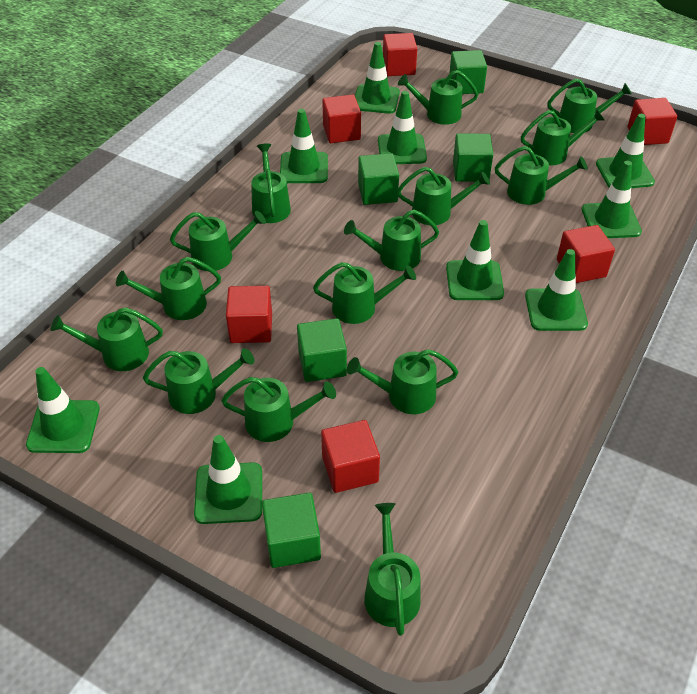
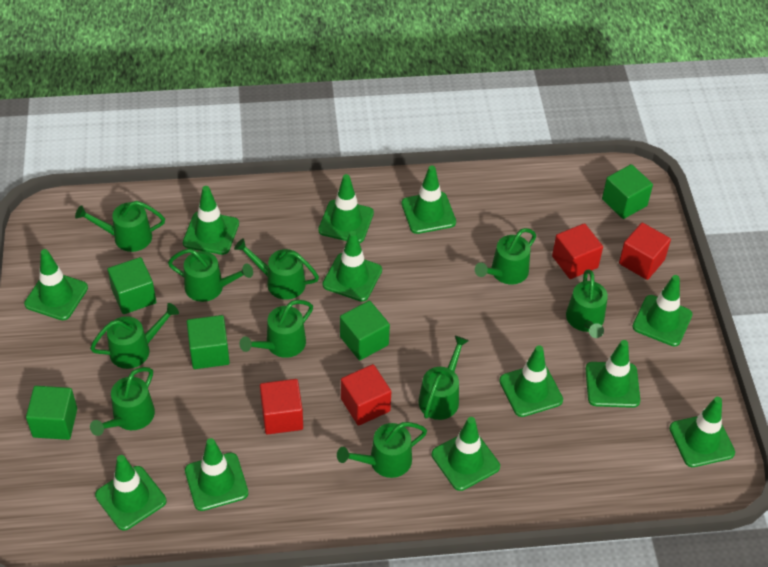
green traffic cone: [26,367,100,453] [194,435,262,524] [280,109,328,183] [355,42,400,114] [378,91,427,164] [446,220,504,300] [525,249,588,331] [582,161,642,238] [596,114,655,188] = 9 -> [24,249,88,320] [95,455,166,530] [183,186,239,255] [185,438,248,511] [318,174,374,243] [323,231,382,302] [401,166,456,234] [432,417,500,491] [499,345,563,417] [586,340,640,408] [632,275,692,346] [669,397,735,467] = 12
green watering can: [51,307,163,371] [116,257,221,320] [143,348,254,414] [170,211,266,271] [221,377,336,442] [251,144,291,223] [313,262,416,324] [344,210,439,271] [347,349,458,414] [364,503,421,636] [397,167,490,225] [398,70,478,125] [495,146,587,205] [521,110,604,165] [547,79,632,133] = 15 -> [75,201,165,252] [90,303,179,369] [90,367,155,436] [168,249,253,302] [234,238,319,300] [239,300,313,358] [337,422,427,478] [418,336,469,420] [475,228,536,284] [566,269,608,338] = 10
red cube: [226,286,272,343] [321,420,380,493] [322,95,361,143] [383,33,417,76] [557,225,615,283] [628,98,677,145] = 6 -> [260,379,303,434] [341,364,391,426] [552,223,603,279] [619,223,671,280] = 4

